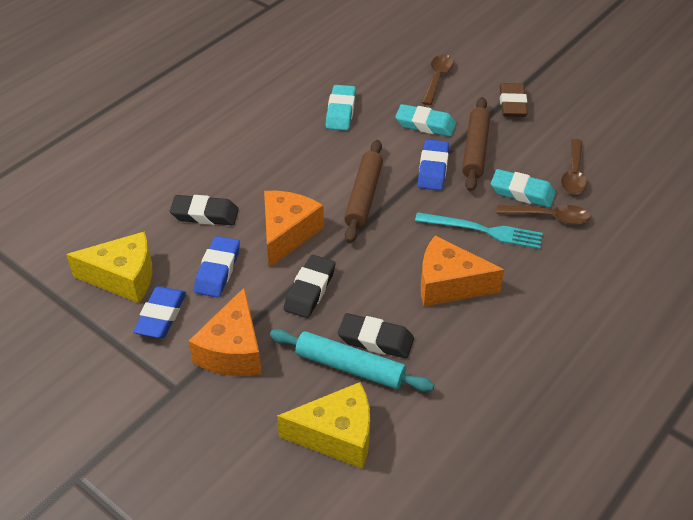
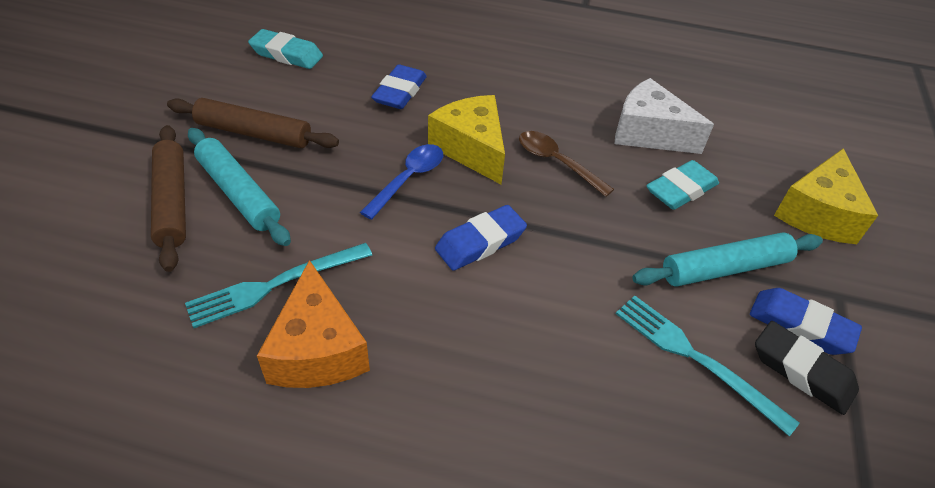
black eraser: [170,195,239,225] [284,255,335,318] [338,313,414,358] = 3 -> [755,321,859,415] = 1
blue spoon: none = 0 -> [360,144,443,220] = 1
brown eraser: [500,83,528,117] = 1 -> none = 0
brown spoon: [422,55,454,105] [497,205,590,225] [561,139,587,194] = 3 -> [519,131,614,197] = 1
orange cheese: [188,287,262,376] [264,191,324,268] [421,235,504,306] = 3 -> [257,260,370,388] = 1
turquoise eraser: [326,85,356,130] [395,104,456,137] [491,169,556,208] = 3 -> [248,29,323,69] [646,160,719,210] = 2
turquoise fork: [415,212,543,249] = 1 -> [185,243,372,328] [616,296,799,436] = 2
turquoise rolling pin: [270,329,434,392] = 1 -> [188,128,291,246] [632,232,823,287] = 2
white cheese: none = 0 -> [615,78,714,154] = 1

